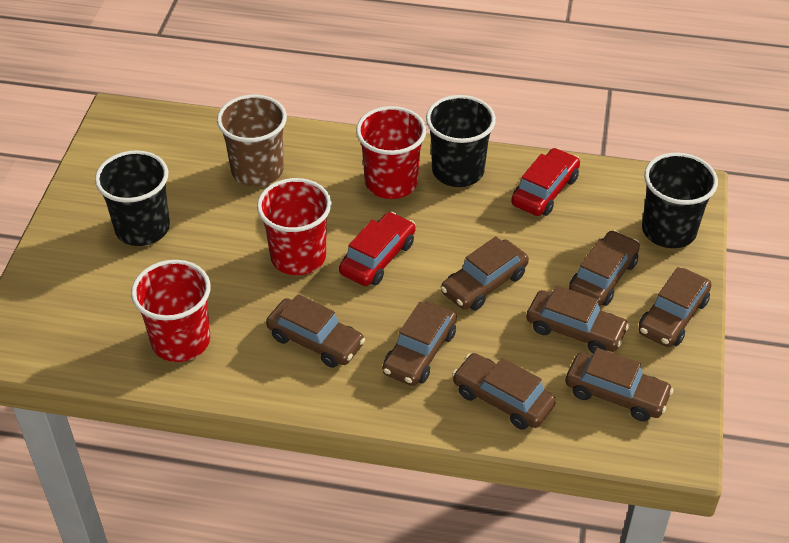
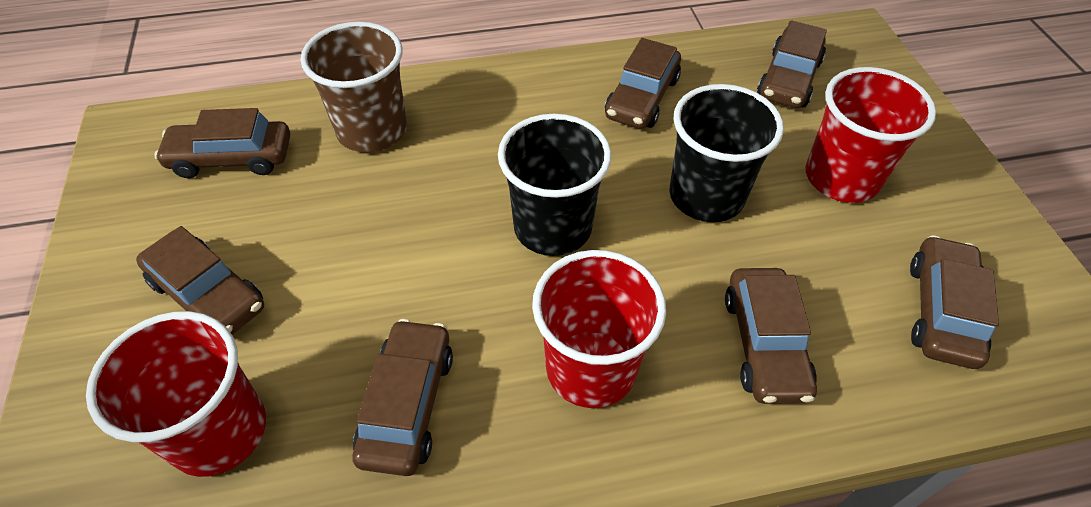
black cup: [95,150,170,246] [426,95,496,187] [642,153,718,248] = 3 -> [498,114,611,256] [669,84,784,222] = 2
brown car: [266,294,365,368] [382,301,457,386] [441,236,529,311] [452,353,556,430] [526,285,629,353] [565,348,673,421] [569,230,640,306] [639,267,712,347] = 8 -> [136,226,264,335] [154,108,290,178] [353,319,453,476] [605,38,681,129] [725,268,817,404] [757,20,827,108] [910,235,999,369] = 7
red car: [339,212,415,286] [511,148,580,216] = 2 -> none = 0

